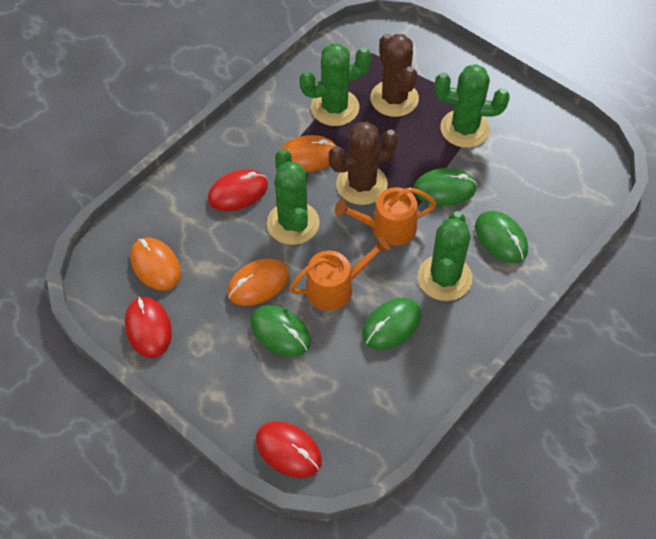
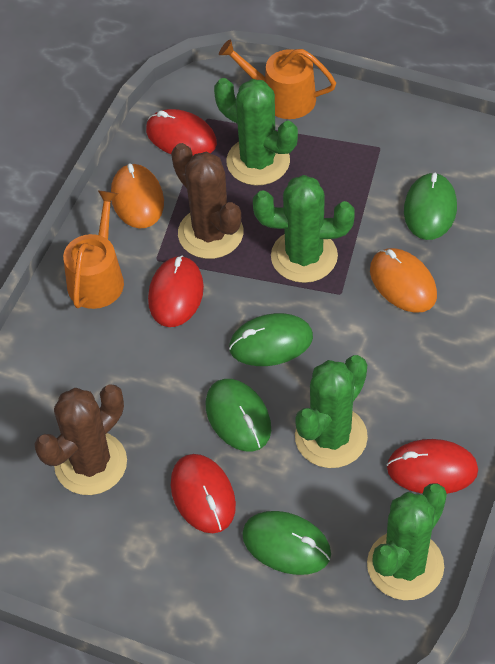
orange mouse: [130,237,181,291] [227,258,289,306] [280,135,336,172] = 3 -> [111,163,164,228] [370,248,437,313] = 2
red mouse: [125,297,172,358] [208,169,268,211] [256,421,322,478] = 3 -> [146,109,217,155] [148,255,204,327] [171,454,236,533] [387,439,478,494] = 4

